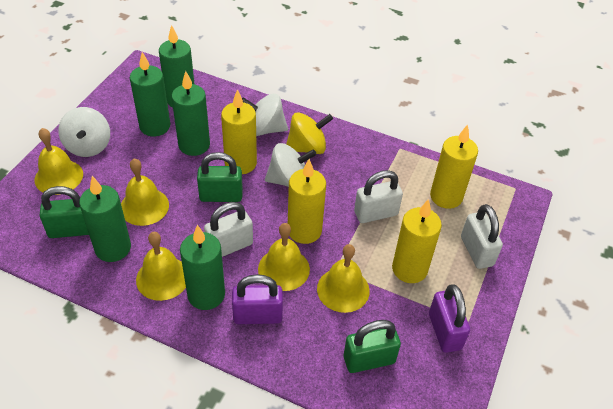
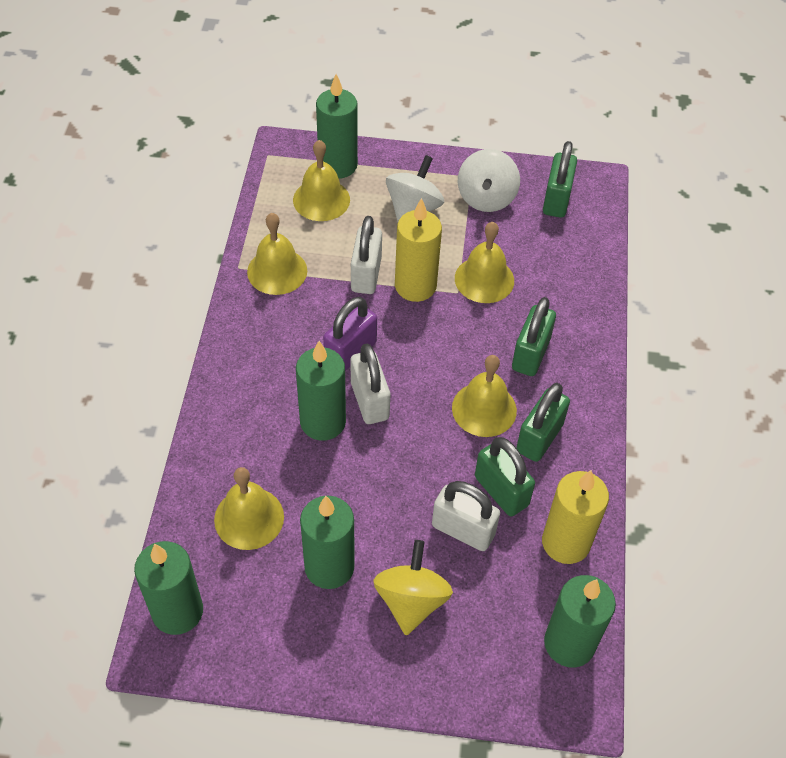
green padlock: [40,186,89,238] [197,152,243,202] [344,320,401,373] = 3 -> [475,437,535,517] [512,297,556,376] [516,383,570,462] [543,141,577,218] = 4
purple padlock: [232,274,283,324] [429,284,470,353] = 2 -> [323,297,377,371] = 1
white spinning top: [58,107,110,157] [242,94,288,136] [265,143,317,187] = 3 -> [386,155,444,222] [458,149,520,212] = 2
yellow candle: [221,89,257,174] [288,159,326,244] [392,199,442,283] [430,125,478,209] = 4 -> [395,198,442,302] [542,470,609,564] = 2

